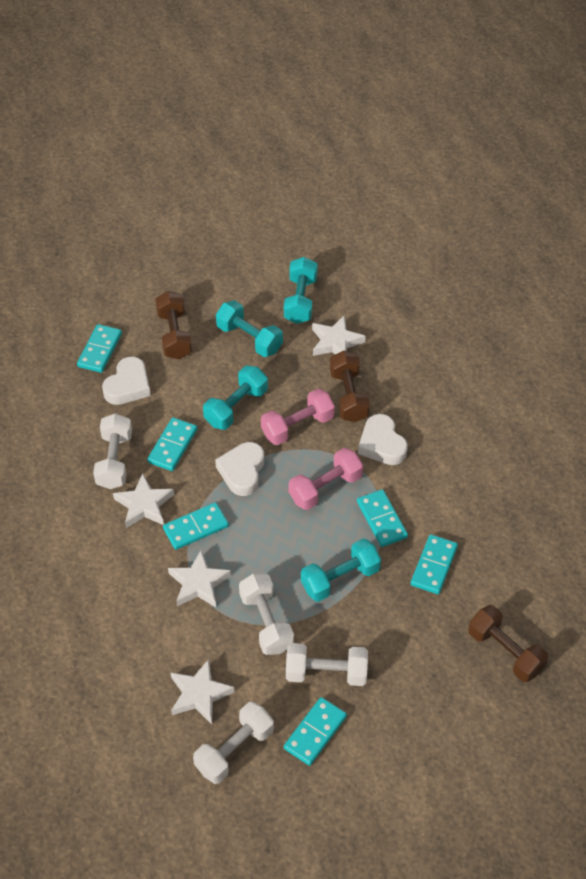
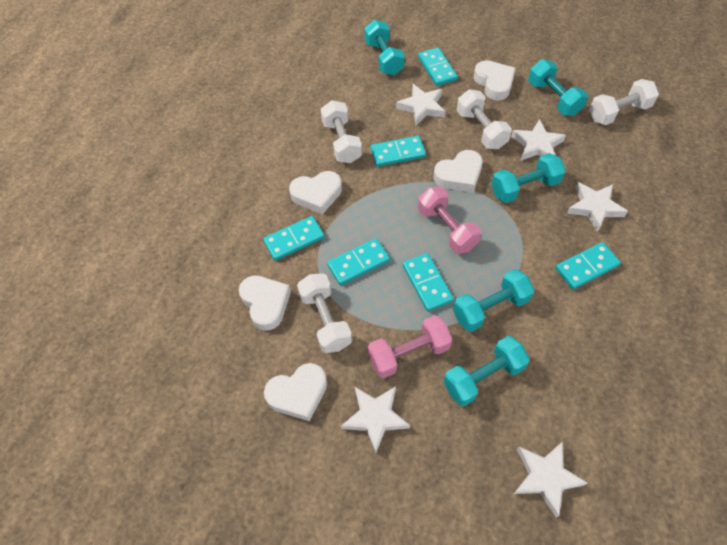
brown dumbbell: [155,291,192,359] [330,351,370,422] [468,605,548,682] = 3 -> none = 0
turquoise dumbbell: [203,366,268,430] [216,300,283,357] [284,257,318,324] [301,539,381,602] = 4 -> [364,20,405,75] [444,336,530,406] [453,269,534,332] [491,153,566,203] [528,59,588,116] = 5
white heart: [102,357,151,405] [215,442,264,496] [358,414,408,465] = 3 -> [239,275,291,330] [264,363,327,421] [289,171,342,215] [434,150,483,192] [474,60,516,101] = 5
white star: [113,473,174,528] [168,551,231,607] [171,659,235,724] [312,315,366,356] = 4 -> [341,386,410,453] [396,84,445,126] [511,119,566,160] [514,441,588,518] [567,182,628,232] = 5

